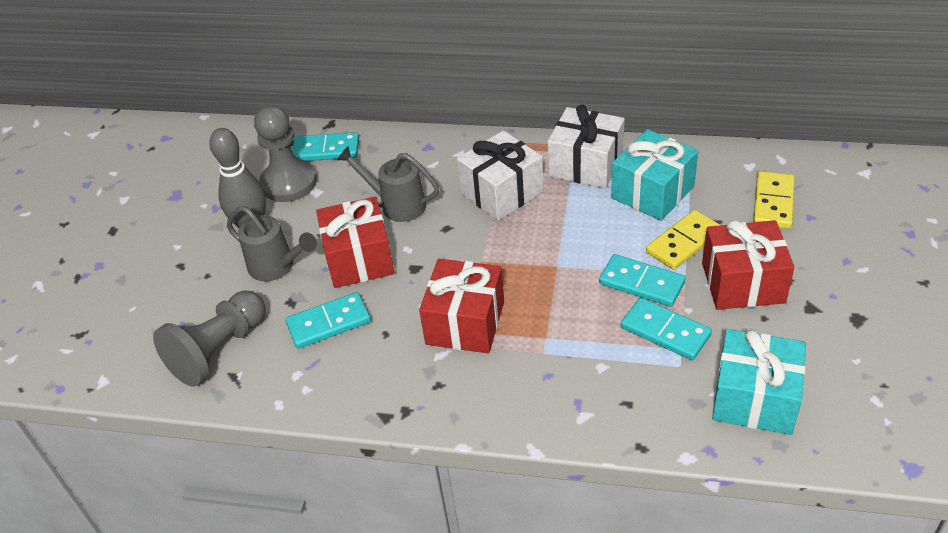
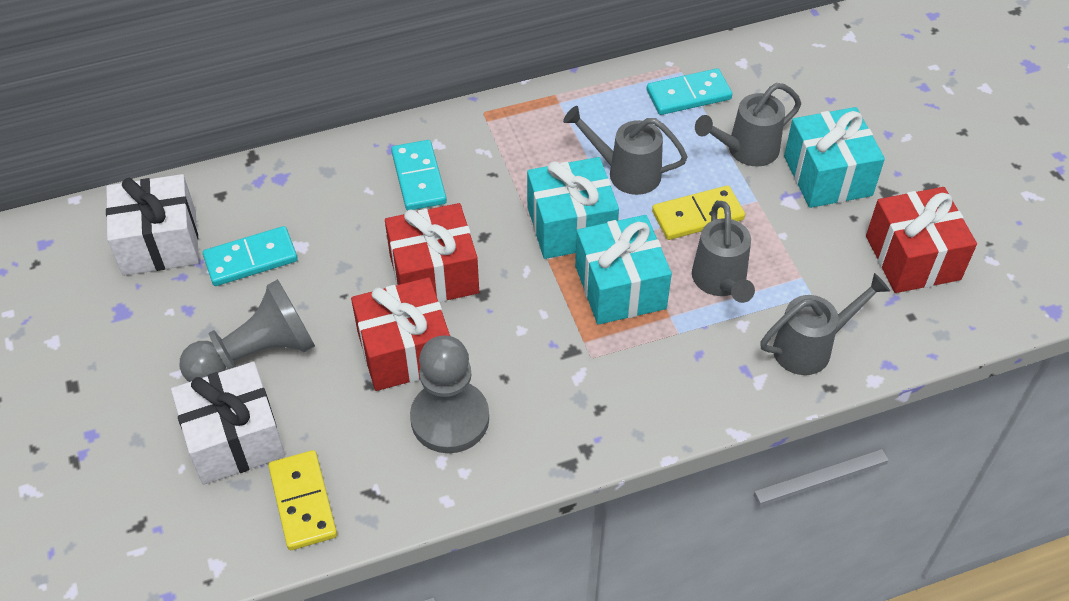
grey bowling pin: [209,128,266,228] = 1 -> none = 0
grey watering can: [227,206,317,281] [337,146,439,222] = 2 -> [563,106,687,195] [692,201,755,303] [695,83,801,167] [760,273,890,375] = 4
turquoise domino: [286,292,371,349] [292,132,359,161] [599,254,686,307] [621,298,712,360] = 4 -> [203,226,298,286] [391,140,447,210] [647,68,732,115] = 3
turquoise gift: [611,129,698,221] [712,329,806,435] = 2 -> [527,157,619,259] [575,215,672,325] [784,107,885,208] = 3

